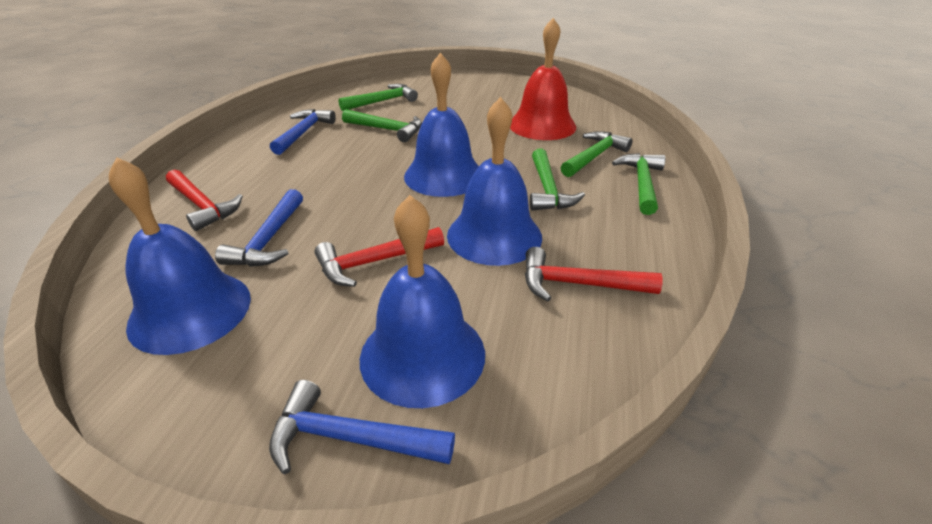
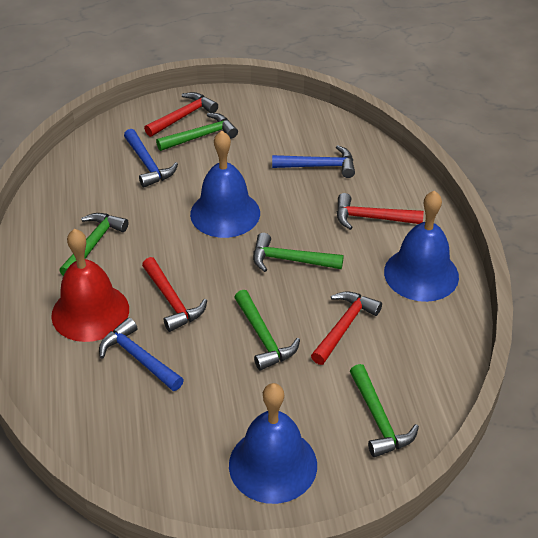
blue bell: [109,157,251,355] [360,195,485,408] [404,53,479,197] [447,97,542,266] = 4 -> [190,131,260,238] [229,383,317,504] [384,191,459,302] = 3
red hammer: [166,169,243,231] [314,227,444,287] [525,247,663,301] = 3 -> [142,257,207,332] [144,92,218,137] [311,291,382,365] [337,193,424,230] = 4

